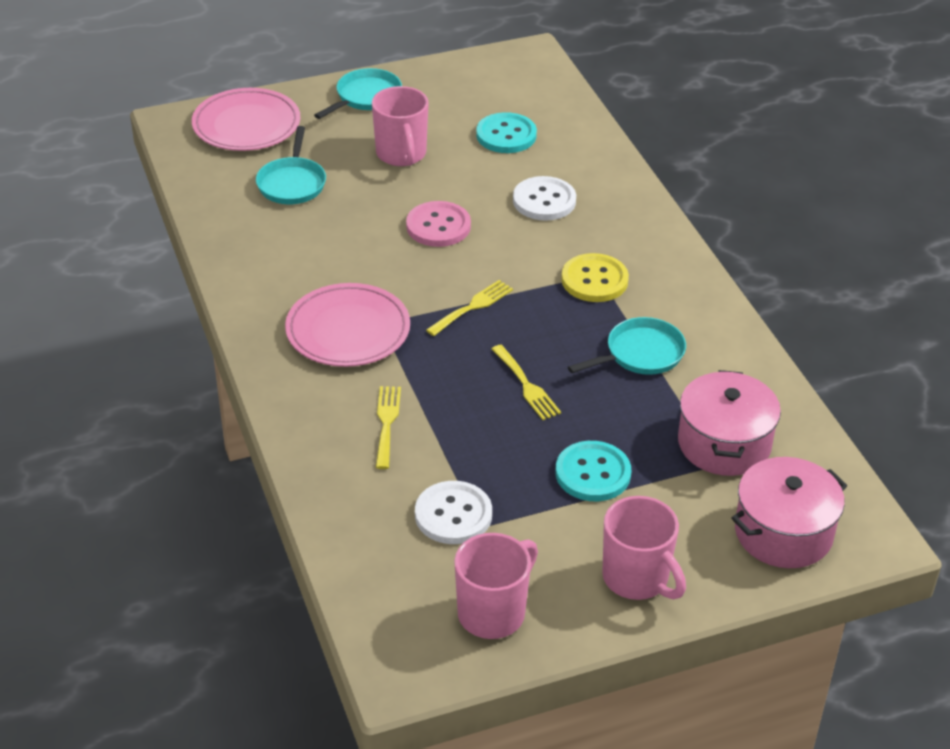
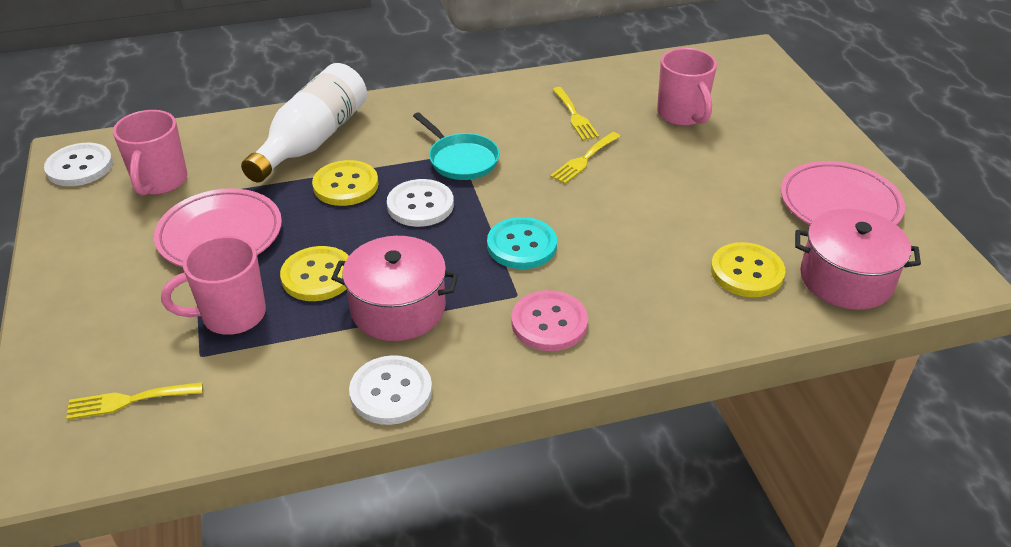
turquoise button: [476,112,537,153] [555,441,631,501] = 2 -> [487,217,557,269] = 1
turquoise pan: [256,126,326,204] [314,68,402,119] [568,317,686,375] = 3 -> [413,112,500,180] = 1
white bottle: none = 0 -> [241,63,367,183] = 1
white button: [415,481,492,544] [513,176,576,221] = 2 -> [44,143,113,186] [349,355,432,425] [387,179,454,227] = 3
yellow button: [561,253,629,302] = 1 -> [280,246,349,301] [312,160,379,206] [711,242,785,297] = 3

